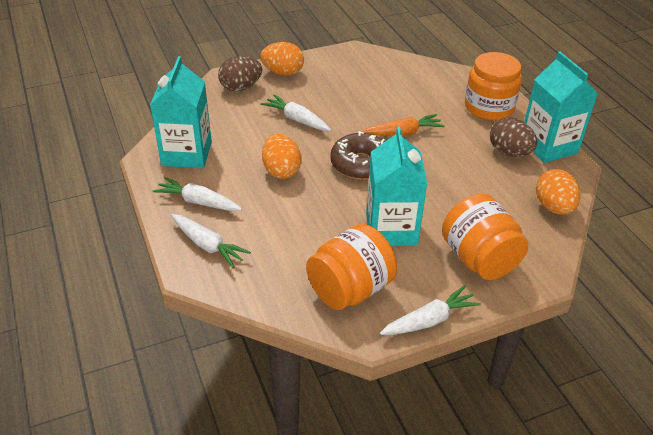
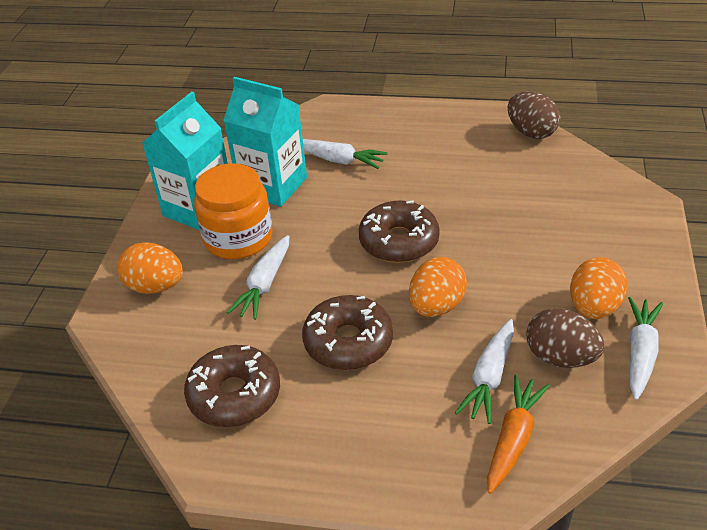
brown donut: [330,131,385,180] = 1 -> [184,345,280,427] [302,295,393,370] [359,200,440,263] = 3
orange jar: [306,224,397,310] [442,194,528,280] [465,52,522,121] = 3 -> [194,163,273,259] = 1
turquoise carton: [150,56,212,168] [366,126,427,246] [524,52,598,163] = 3 -> [142,92,228,230] [223,77,307,207] = 2

